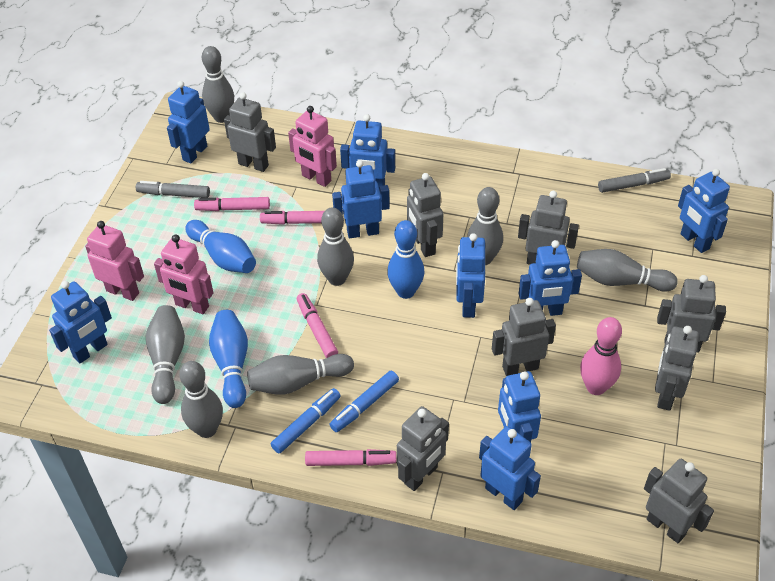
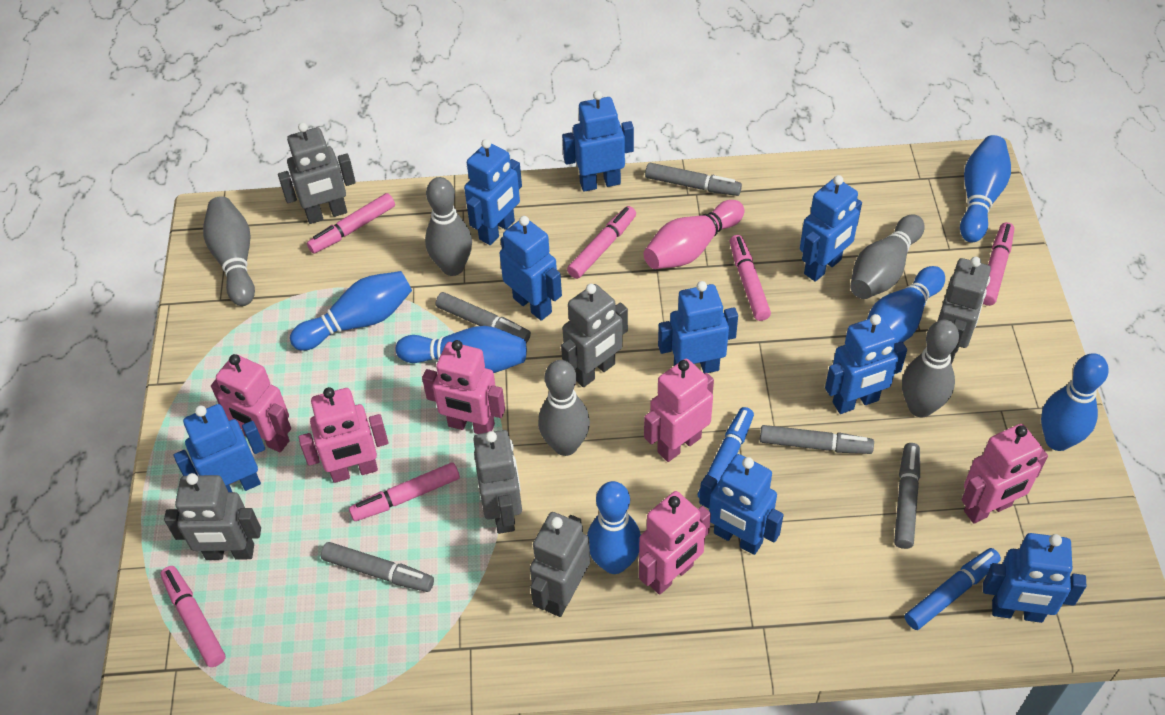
blue bowling pin: [185,220,256,273] [209,310,248,408] [387,220,424,299] = 3 -> [290,271,412,351] [396,326,527,373] [587,481,641,574] [867,266,945,343] [960,135,1011,242] [1041,353,1109,451] = 6
grey bowling pin: [146,305,185,404] [179,361,223,438] [202,46,234,123] [247,354,354,395] [317,207,354,286] [467,187,503,265] [577,249,678,292] = 7 -> [203,196,255,306] [425,177,472,276] [538,360,590,456] [850,214,925,299] [902,320,959,417] = 5
grey marker: [136,181,210,198] [598,168,671,193] = 2 -> [321,542,434,592] [436,292,531,343] [645,163,742,196] [760,425,874,454] [894,443,920,549] = 5
grey robot: [224,92,276,172] [397,406,449,491] [407,173,443,257] [492,298,556,376] [518,191,579,265] [644,459,714,543] [655,326,699,411] [657,275,726,352] = 8 -> [164,473,261,560] [278,123,356,224] [473,430,522,534] [530,512,590,617] [561,284,628,387] [938,257,991,364] = 6
pink marker: [194,197,270,211] [260,211,324,225] [297,293,338,358] [305,449,396,466] = 4 -> [160,566,225,667] [307,193,395,254] [349,463,460,521] [567,206,636,279] [729,235,771,321] [983,222,1014,306] = 6
pink robot: [85,221,144,301] [154,234,213,314] [288,106,337,187] = 3 -> [211,354,291,453] [299,387,388,483] [422,340,505,434] [639,491,711,595] [644,359,714,462] [962,424,1048,524] = 6

